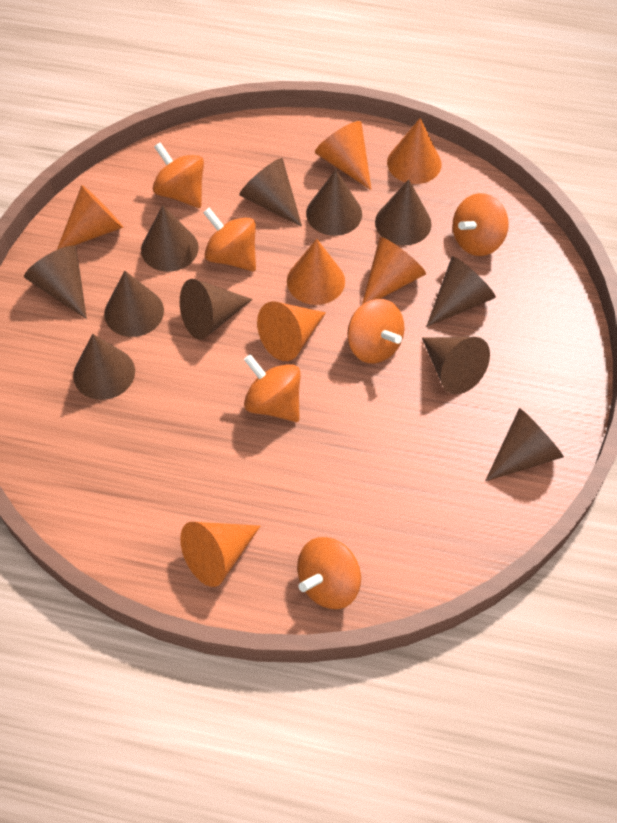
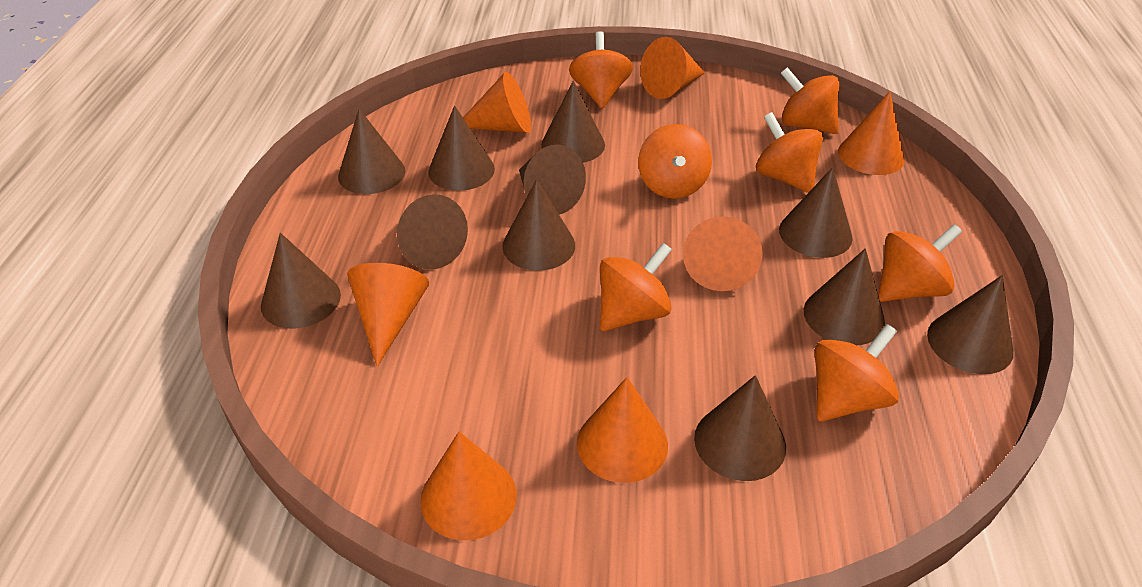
orange spinning top: [153,142,204,208] [203,208,256,271] [244,354,301,422] [297,537,361,609] [347,299,405,363] [452,193,509,256] = 6 -> [569,31,633,108] [600,243,672,331] [638,124,712,199] [756,112,823,193] [781,67,839,134] [815,324,899,422] [878,224,962,302] = 7

